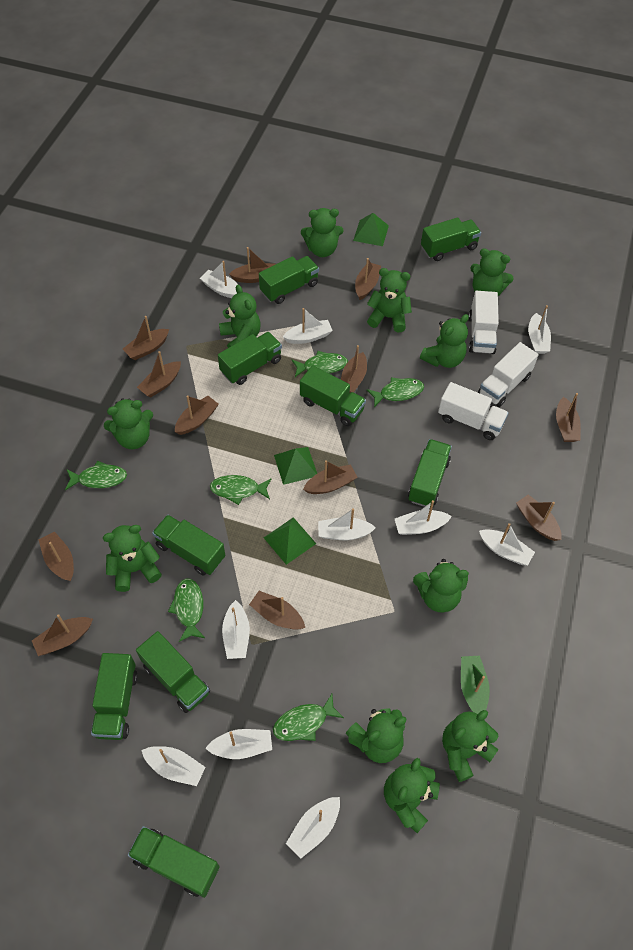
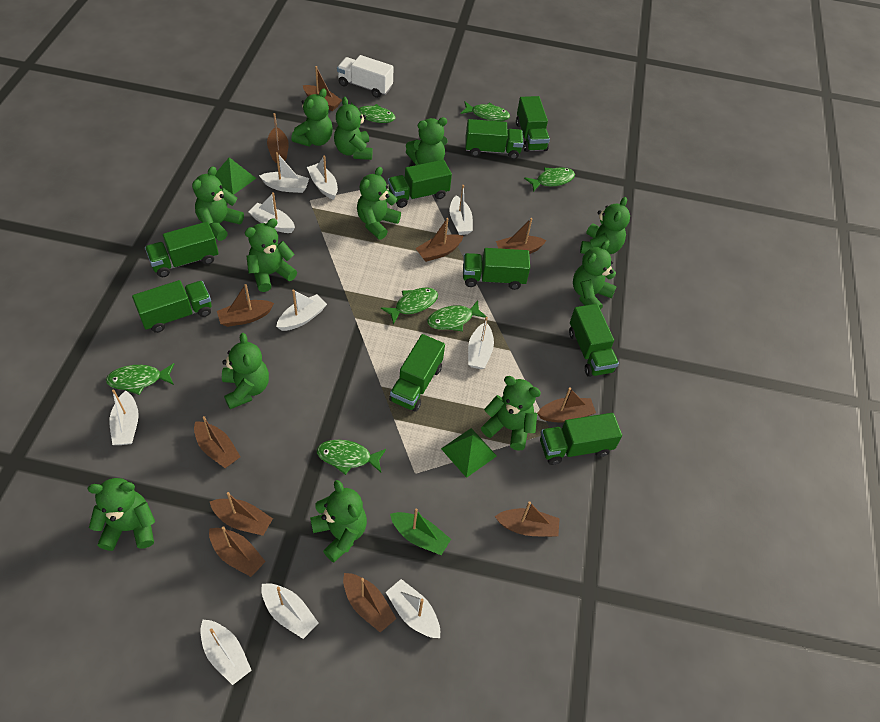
brown boat: [32,614,93,656] [39,531,74,581] [123,316,169,360] [137,351,181,397] [175,395,219,435] [229,247,275,283] [249,591,305,630] [303,460,358,494] [341,345,367,393] [355,258,381,300] [516,495,562,541] [556,393,581,442] = 12 -> [194,416,241,468] [209,526,266,577] [210,492,273,536] [217,284,274,327] [267,113,289,163] [303,66,342,111] [343,573,396,633] [416,218,463,262] [495,501,560,537] [496,218,547,254] [537,387,596,423] = 11
green fish: [65,461,127,490] [168,578,205,642] [210,475,271,505] [273,694,344,741] [291,351,348,377] [367,377,424,407] = 6 -> [106,363,174,395] [317,440,386,475] [351,102,395,123] [381,288,438,325] [427,300,487,331] [461,102,510,121] [524,167,575,192] = 7
green pyramid: [264,517,316,565] [274,447,317,485] [353,213,389,246] = 3 -> [215,157,256,195] [441,428,497,478] = 2
green teddy bear: [103,525,162,592] [104,398,153,449] [219,285,261,348] [301,208,343,257] [345,709,407,763] [367,268,412,332] [384,758,440,833] [413,559,469,613] [420,314,469,368] [442,710,499,782] [470,248,514,296] = 11 -> [87,478,155,551] [192,166,244,241] [222,333,269,409] [245,218,297,292] [291,89,333,146] [310,480,367,563] [334,97,373,160] [357,167,401,240] [406,117,448,165] [481,376,541,451] [573,241,617,310] [580,197,630,254] = 12
white truck: [438,382,509,440] [469,291,499,354] [478,342,539,407] = 3 -> [337,55,394,98] = 1

